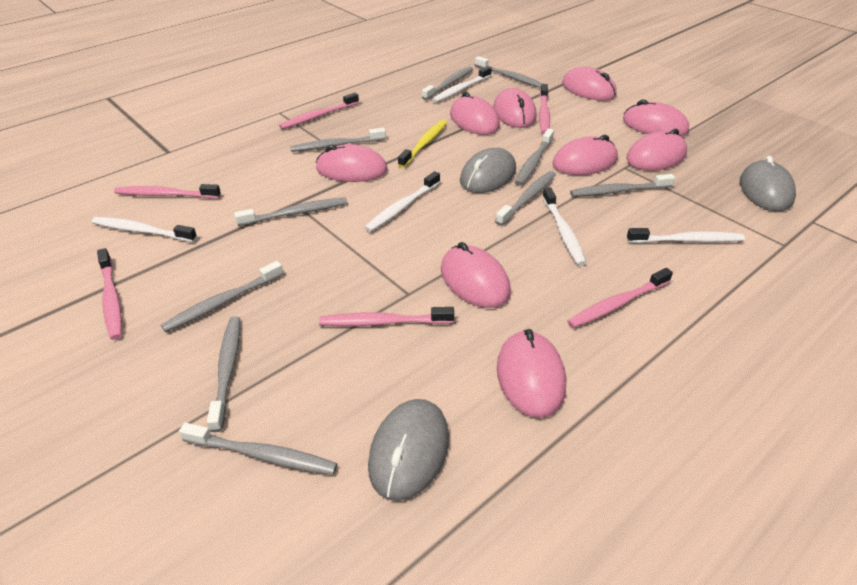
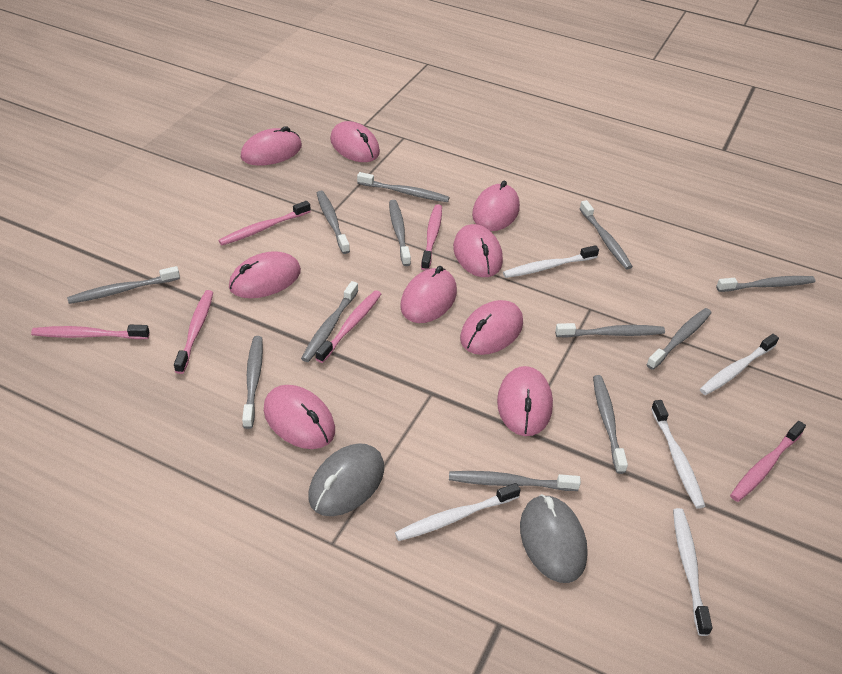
grey mouse: [368,399,449,501] [460,148,516,193] [740,156,796,212] = 3 -> [308,443,384,516] [520,494,588,583] = 2
grey toothbrush: [161,261,283,332] [179,423,337,475] [207,316,240,432] [234,197,347,226] [290,128,386,152] [422,67,473,100] [475,56,543,88] [495,171,556,226] [515,128,554,186] [570,174,675,197] = 10 -> [67,266,180,304] [242,336,263,429] [301,281,358,362] [317,191,350,254] [357,172,450,202] [389,200,411,266] [449,471,581,491] [555,323,665,338] [580,200,633,270] [593,375,628,474] [646,308,712,370] [716,276,815,292] = 12
yellow toothbrush: [398,120,447,168] = 1 -> none = 0

